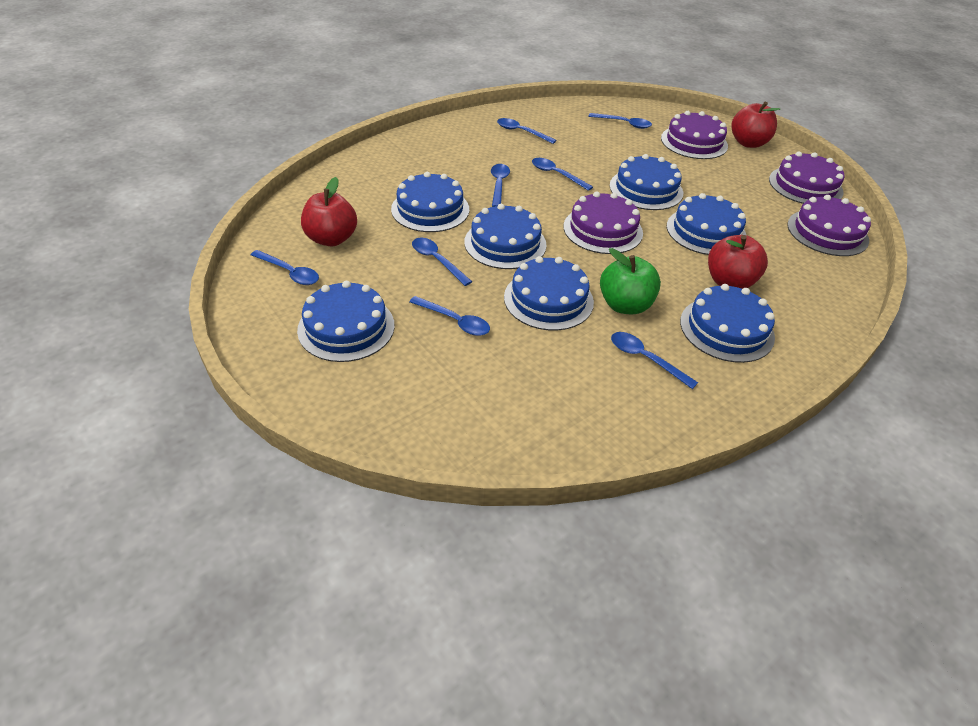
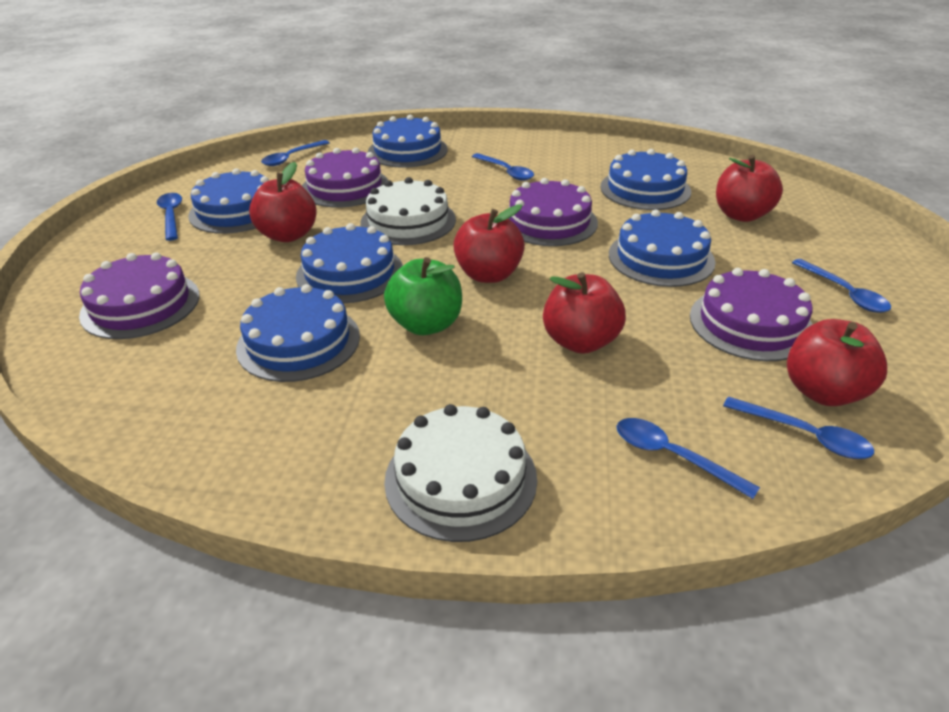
blue cake: [297,281,395,362] [391,172,469,232] [464,204,546,269] [504,256,594,331] [610,154,683,210] [667,193,746,255] [680,284,775,363] = 7 -> [188,168,269,234] [236,284,360,382] [296,223,403,303] [368,115,448,168] [600,149,691,210] [609,210,716,287] = 6
blue spoon: [251,250,319,285] [409,296,490,336] [412,238,472,286] [491,164,510,207] [497,118,557,144] [532,158,593,191] [588,113,652,129] [611,332,698,389] = 8 -> [157,193,182,241] [261,140,330,166] [472,153,534,181] [616,418,760,499] [723,396,874,459] [792,259,891,313] = 6
red apple: [301,177,357,246] [708,235,768,289] [731,101,781,148] = 3 -> [249,162,317,242] [453,204,525,283] [543,272,626,354] [716,155,783,222] [787,319,887,406] = 5
white cake: none = 0 -> [360,177,456,245] [384,404,537,542] = 2

